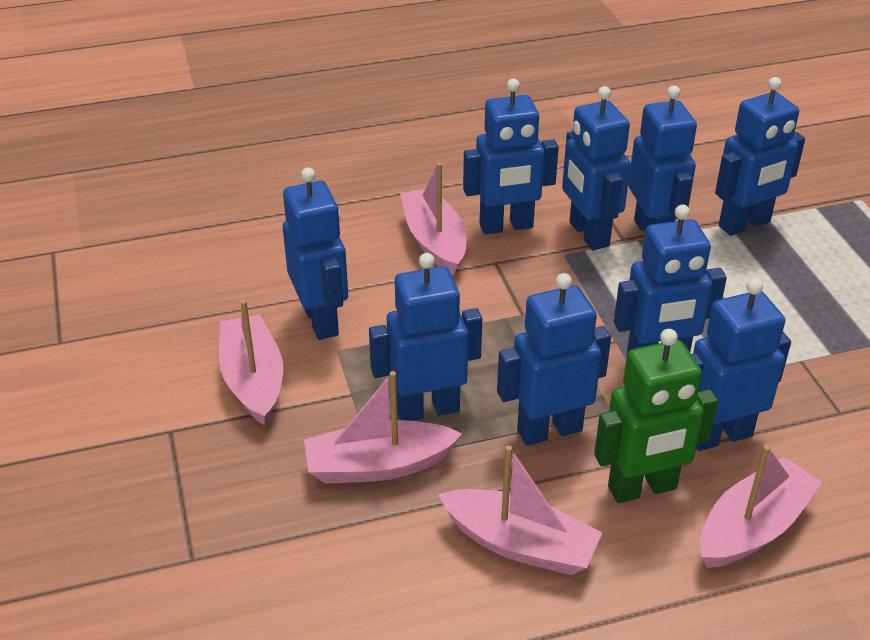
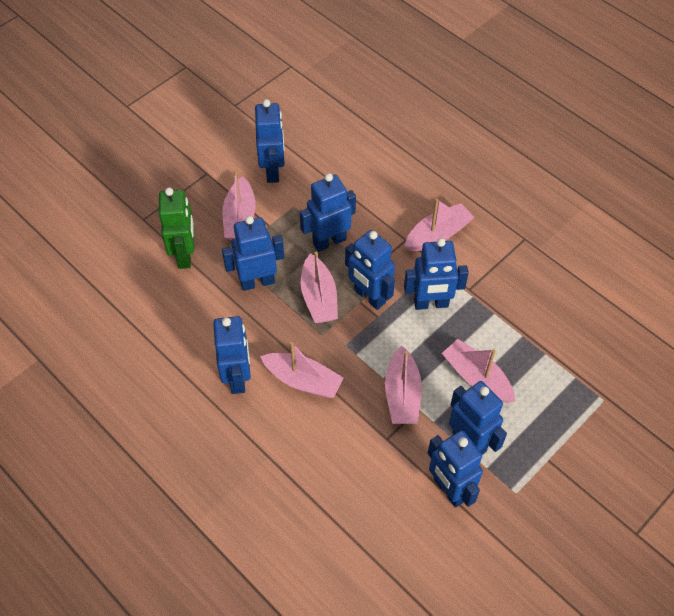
blue robot: [283,168,348,340] [369,253,482,421] [463,79,559,234] [497,273,611,446] [562,86,631,250] [614,205,727,356] [628,86,697,231] [691,278,791,451] [715,77,805,236] = 9 -> [213,316,251,394] [222,216,284,291] [255,99,285,183] [300,173,356,252] [345,230,395,310] [404,238,469,310] [428,430,483,508] [449,381,507,455] = 8
pink boat: [219,300,284,426] [304,371,462,484] [400,163,466,276] [438,445,602,575] [700,445,822,568] = 5 -> [222,170,256,240] [260,342,343,398] [301,252,338,323] [385,346,422,424] [405,198,475,251] [442,339,515,403] = 6

